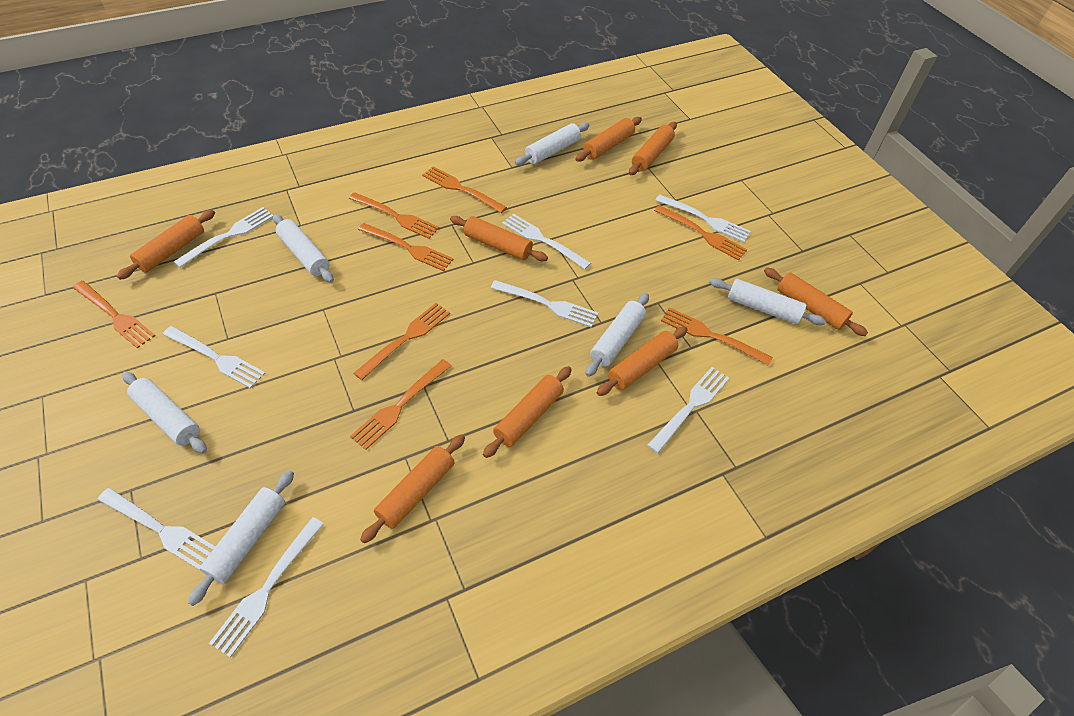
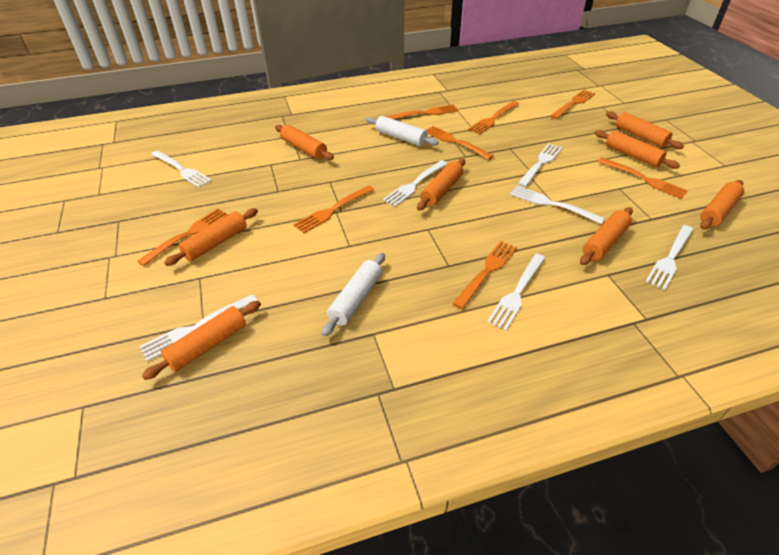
white fork: [98,488,216,571] [163,326,266,389] [174,207,273,268] [209,517,324,658] [491,280,598,327] [502,214,591,269] [647,367,729,453] [655,194,751,242] = 8 -> [139,294,257,361] [151,151,212,188] [383,160,447,206] [487,254,545,330] [510,186,605,224] [518,144,562,187] [645,225,694,290] = 7
white rolling pin: [122,372,207,453] [188,470,294,606] [273,214,334,283] [515,123,590,166] [586,293,649,377] [709,278,826,325] = 6 -> [322,253,385,336] [366,116,439,146] = 2

